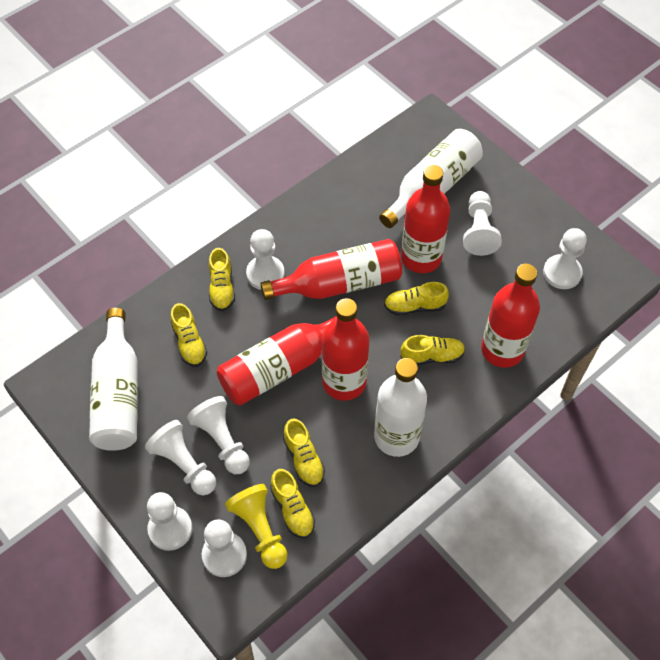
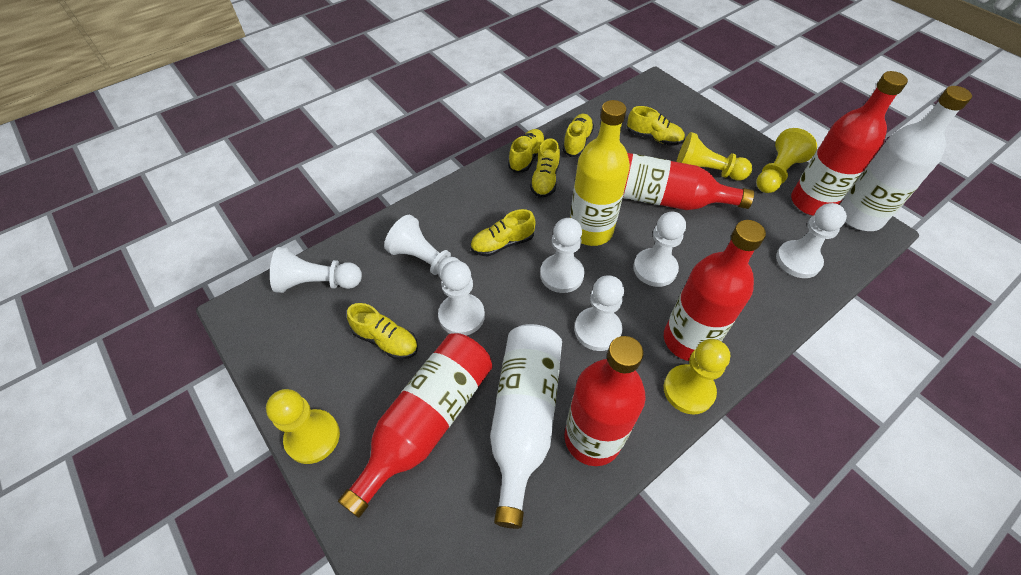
white bottle: [89,308,138,451] [374,358,427,457] [379,129,483,228] = 3 -> [490,324,562,529] [840,86,972,231] = 2
yellow bottle: none = 0 -> [570,100,630,246] = 1
yellow pawn: [225,484,288,569] = 1 -> [266,389,340,464] [664,339,730,415] [676,132,752,181] [756,128,817,193] = 4

